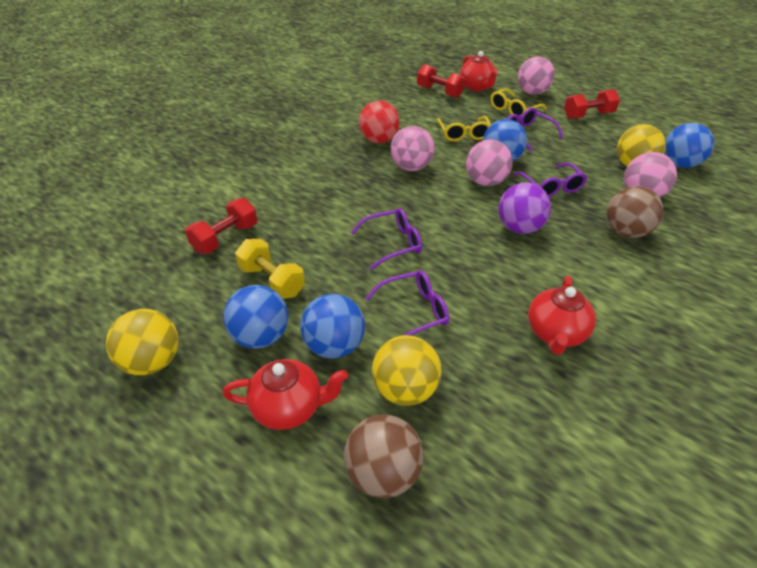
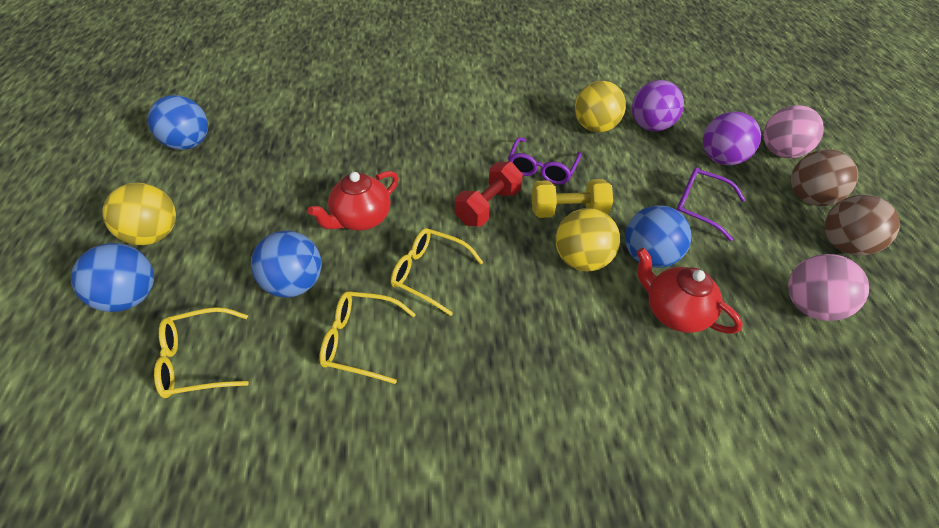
pink ball: [391,126,435,171] [466,139,513,186] [518,56,555,95] [624,152,677,198] = 4 -> [763,105,824,158] [788,254,869,321] = 2
purple ball: [498,183,551,234] = 1 -> [632,80,684,131] [703,112,761,165] = 2
purple glasses: [350,208,422,270] [365,270,449,336] [507,107,564,152] [514,163,587,197] = 4 -> [508,137,582,185] [676,167,745,241] = 2
red ball: [359,101,400,143] = 1 -> none = 0
red dumbbell: [185,198,258,254] [417,64,465,98] [564,89,620,119] = 3 -> [455,162,523,227] = 1
red teapot: [223,359,348,430] [460,51,499,91] [528,276,596,355] = 3 -> [308,171,399,231] [636,248,743,334] = 2
yellow glasses: [437,116,491,141] [491,88,547,119] = 2 -> [154,307,249,398] [319,291,416,384] [391,228,483,316] = 3

